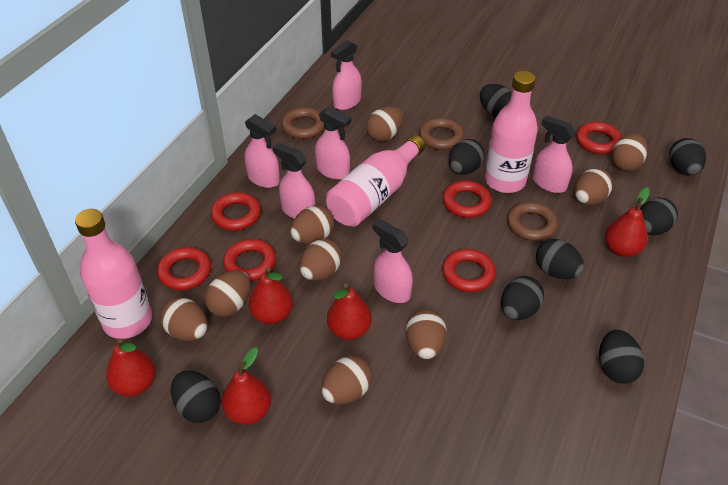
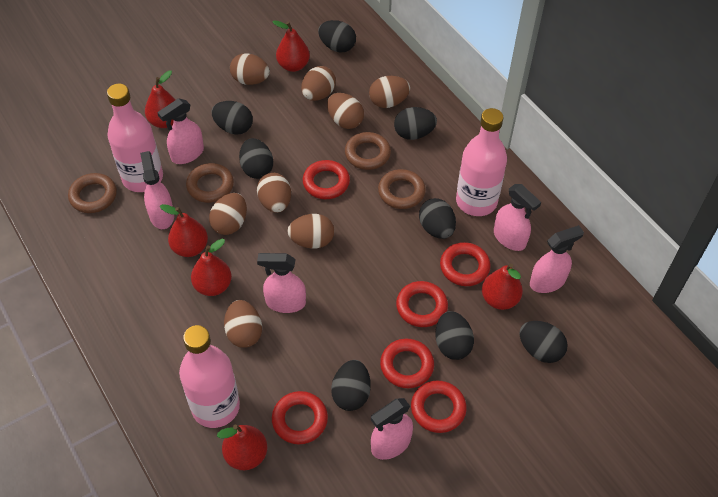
brown egg: [160,297,208,341] [205,270,251,317] [290,205,334,244] [299,239,342,281] [321,356,373,404] [366,106,403,141] [406,309,447,359] [574,168,613,205] [612,133,648,171] = 9 -> [209,193,247,235] [224,300,262,348] [230,53,270,85] [257,173,291,213] [287,214,334,249] [301,66,336,101] [327,93,364,129] [369,76,410,108] = 8
brown ring: [281,107,324,139] [419,118,464,150] [507,202,558,241] = 3 -> [68,173,117,213] [186,163,234,203] [345,132,391,170] [378,169,426,209] = 4
red pear: [106,338,156,396] [222,347,271,425] [248,267,293,324] [327,283,372,340] [605,187,650,257] = 5 -> [145,70,176,128] [160,204,208,257] [191,239,232,296] [217,425,267,470] [273,20,310,72] [482,263,523,310] = 6

